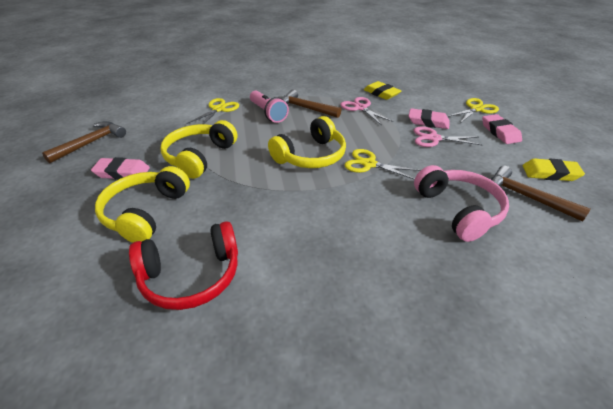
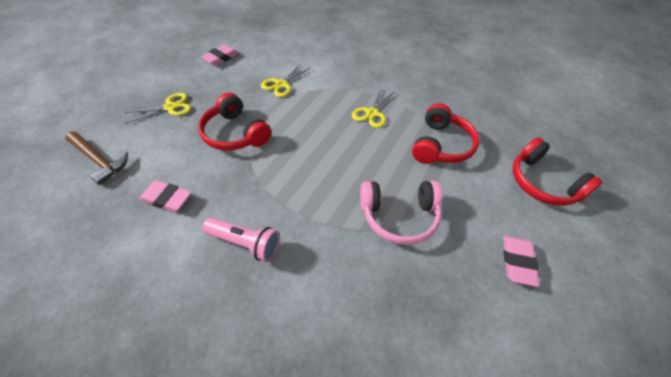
brown hammer: [42,121,126,163] [282,89,341,118] [491,166,590,222] = 3 -> [65,132,128,185] = 1
pink scissors: [340,97,393,125] [414,126,483,147] = 2 -> none = 0
red headphones: [129,221,238,310] = 1 -> [198,93,271,151] [412,103,479,164] [513,137,602,206] = 3
yellow eraser: [364,81,401,100] [523,159,585,181] = 2 -> none = 0
yellow headphones: [95,166,190,243] [161,120,238,179] [268,116,346,168] = 3 -> none = 0

